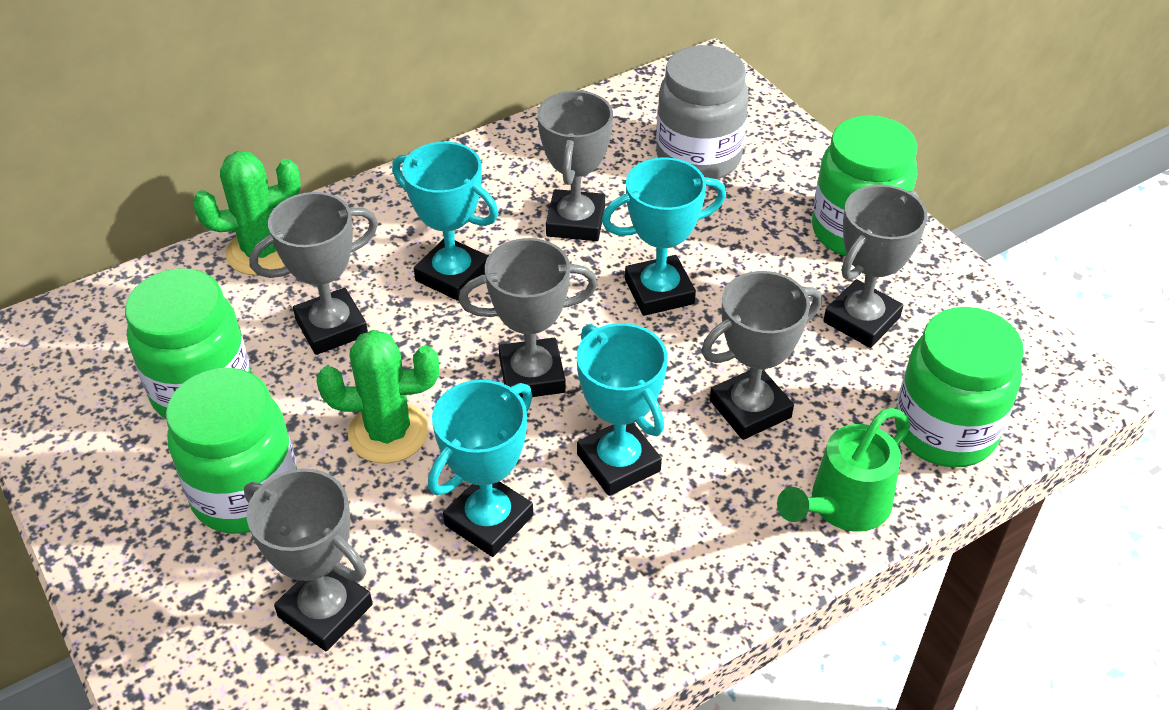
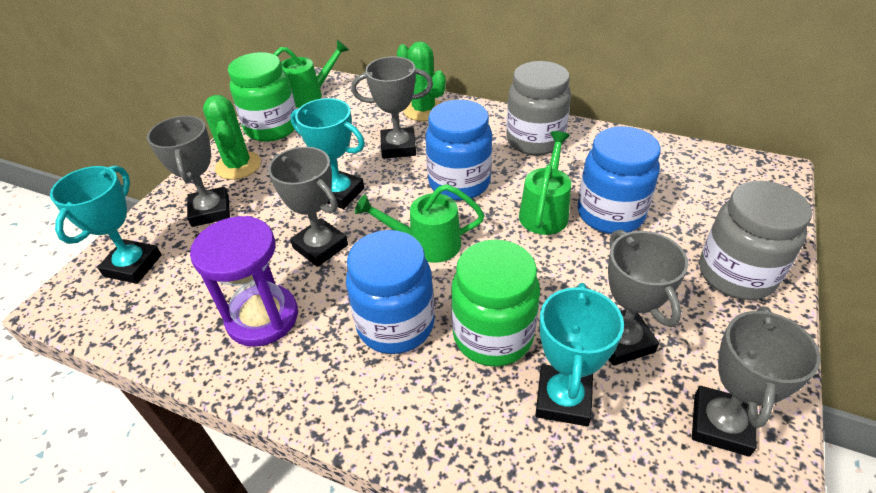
blue jar: none = 0 -> [346,230,435,354] [425,100,492,200] [578,126,661,234] = 3
green jar: [125,269,252,419] [166,368,297,534] [812,115,917,256] [895,307,1024,468] = 4 -> [228,52,296,142] [451,240,540,367] = 2
green watering can: [777,408,911,532] = 1 -> [274,40,349,108] [355,184,485,263] [519,131,571,235] = 3
grey jar: [656,45,749,179] = 1 -> [506,61,571,155] [699,181,812,300] = 2
grey trophy: [244,469,373,651] [249,192,378,355] [459,238,598,398] [537,90,613,241] [701,271,821,440] [823,185,928,348] = 6 -> [147,115,230,227] [268,147,348,267] [351,56,433,159] [608,230,688,366] [692,306,821,457] = 5
purple hourglass: none = 0 -> [190,216,298,347] = 1
turquoise trophy: [392,142,498,301] [428,380,533,557] [577,323,668,496] [602,158,726,316] = 4 -> [50,165,162,284] [290,98,365,209] [535,283,624,426] = 3

